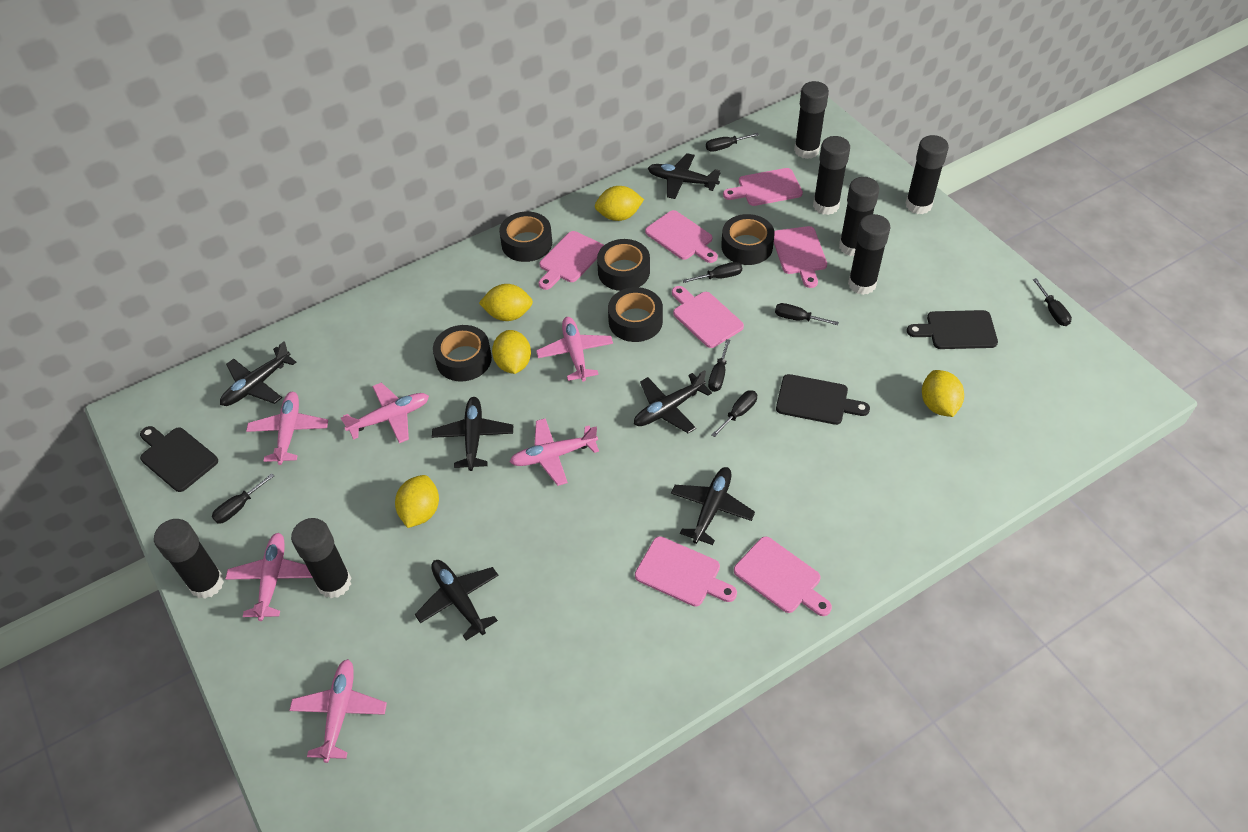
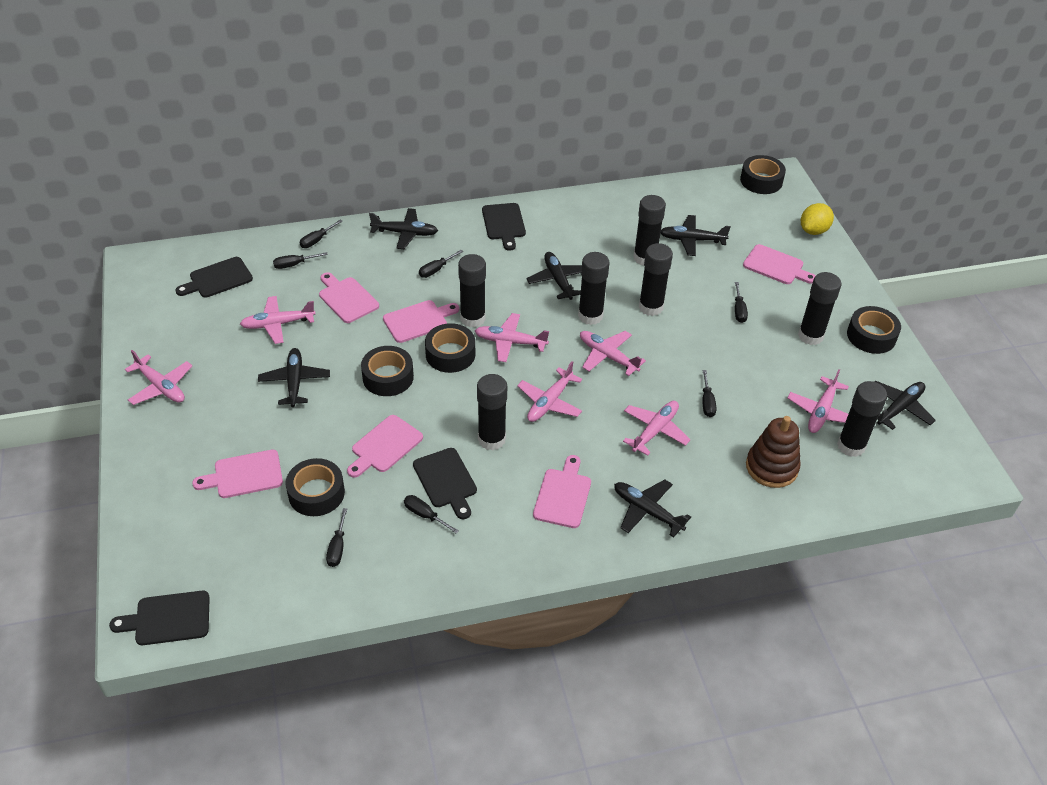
black cutting board: [140,426,218,492] [776,374,870,425] [907,310,998,349] = 3 -> [109,591,210,645] [176,257,253,298] [413,448,477,519] [482,203,526,251] = 4
brown stacking toy: none = 0 -> [746,416,801,488] = 1
pink cutting board: [539,231,604,290] [635,536,737,607] [645,210,718,263] [672,286,744,348] [723,168,803,206] [734,536,832,616] [774,226,827,288] = 7 -> [192,450,283,498] [319,272,379,323] [347,415,423,478] [383,300,459,343] [533,455,591,528] [743,244,815,284] = 6
pink plane: [225,533,313,621] [246,392,328,465] [289,659,387,763] [341,382,429,443] [510,418,599,486] [536,317,613,382] = 6 -> [125,350,192,405] [240,296,316,344] [475,313,549,362] [517,361,582,422] [580,331,646,376] [623,401,691,456] [787,369,849,433] = 7
yellow lemon: [395,475,439,528] [479,284,533,321] [492,330,531,374] [595,186,644,221] [922,370,964,417] = 5 -> [801,203,834,235] = 1

